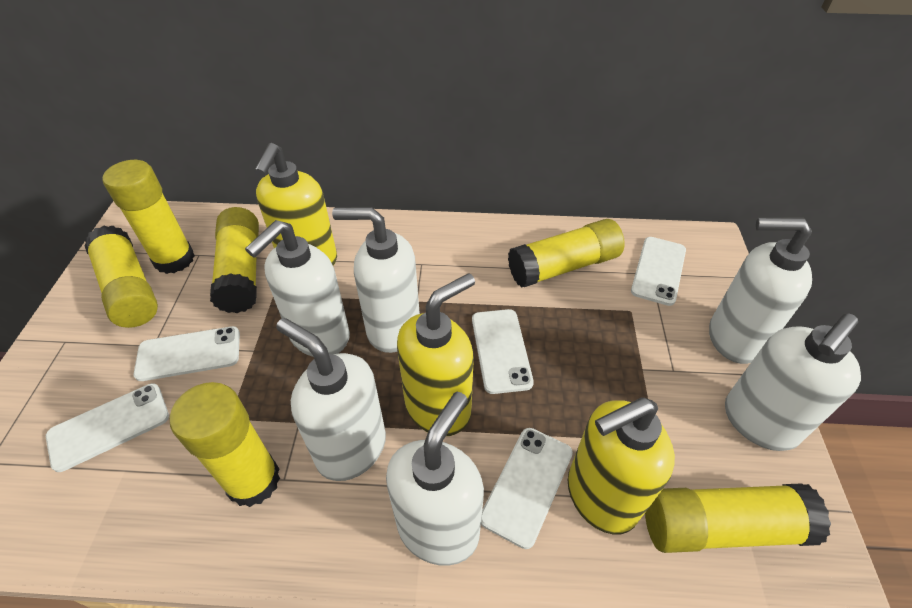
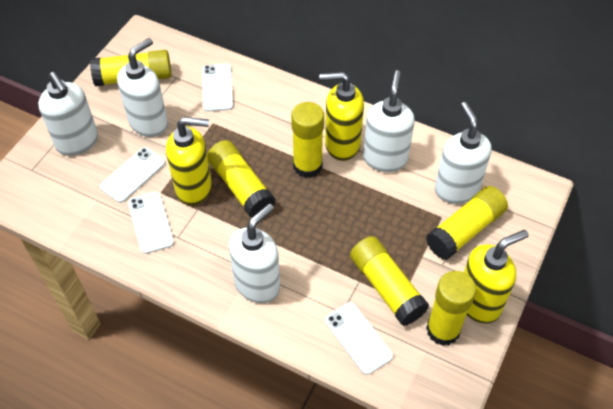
white phone: [46,383,169,472] [134,326,240,381] [472,309,534,394] [481,428,573,549] [631,237,686,306] = 5 -> [100,147,165,203] [128,192,174,254] [202,64,233,111] [325,303,393,375] = 4
white soap dispenser: [245,220,350,357] [276,318,386,481] [332,207,420,353] [386,392,484,566] [709,218,812,364] [725,313,861,451] = 6 -> [38,72,98,156] [117,38,168,137] [229,204,280,303] [363,70,415,172] [435,102,492,204] = 5

